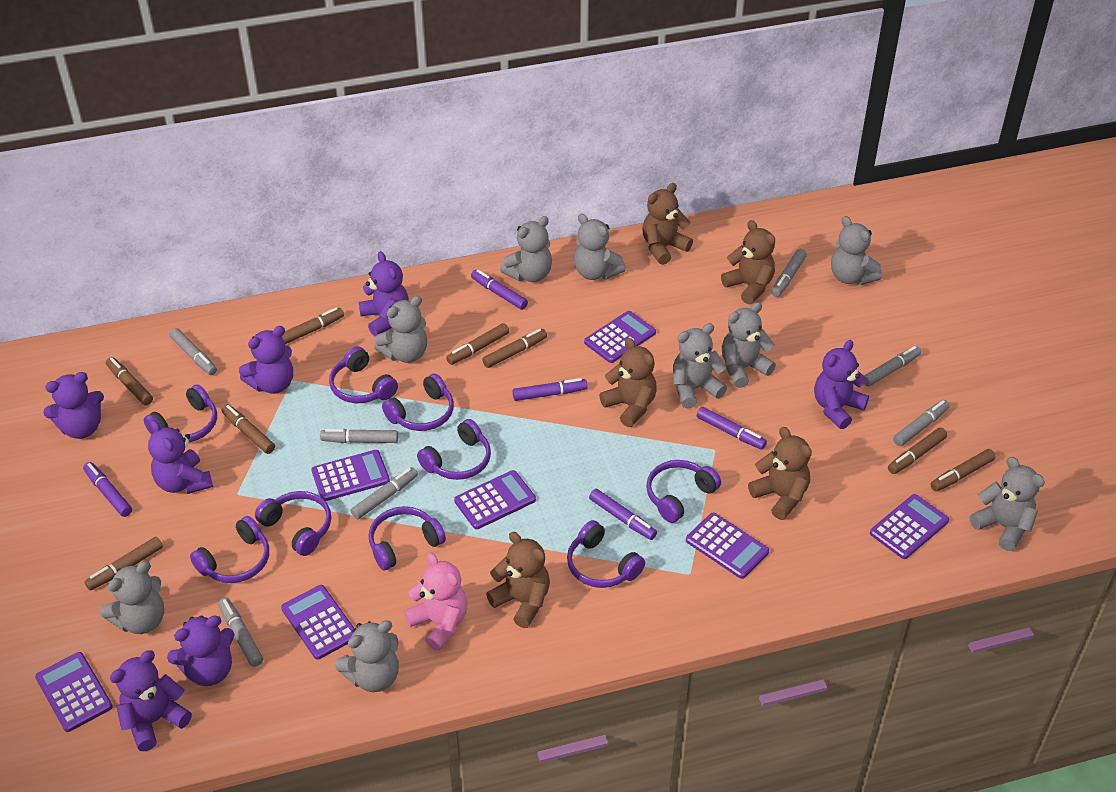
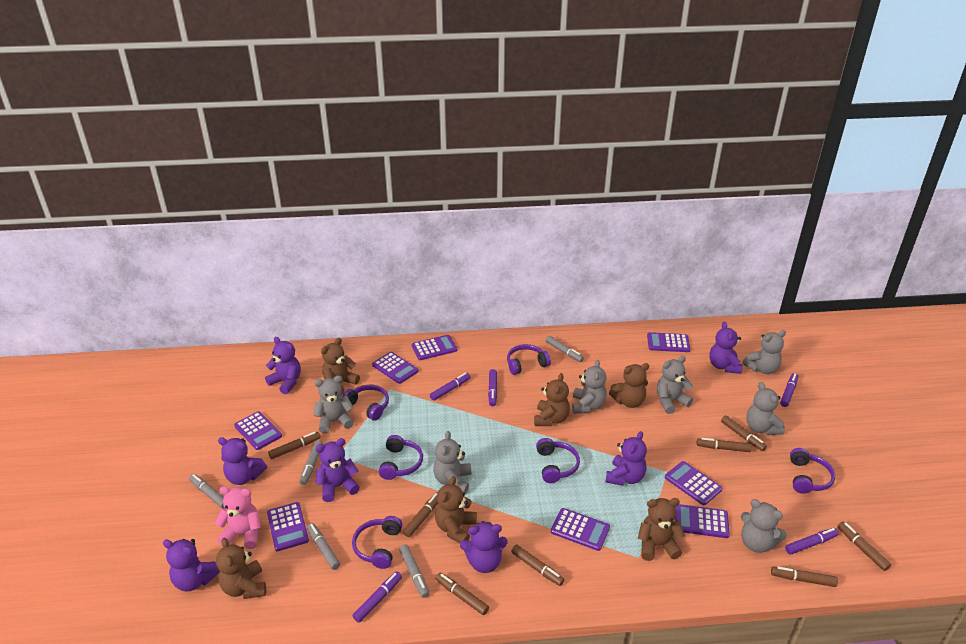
brown teddy bear: [486,532,550,628] [599,338,657,427] [642,183,693,265] [721,220,775,304] [748,427,812,520] = 5 -> [216,538,266,599] [321,338,360,395] [435,476,477,543] [534,373,570,426] [609,363,649,408] [638,498,685,561] = 6
grey marker: [170,328,217,375] [218,597,263,667] [320,429,398,443] [351,467,418,519] [771,249,807,297] [864,346,921,386] [893,400,950,446] = 7 -> [189,474,225,508] [299,440,323,485] [307,523,340,570] [399,545,429,598] [546,336,584,362] = 5
grey teddy bear: [100,561,164,634] [335,620,399,692] [374,296,427,363] [500,216,552,282] [574,214,626,280] [673,323,727,409] [722,302,776,388] [831,216,882,285] [970,457,1045,551] = 9 -> [314,376,354,433] [433,431,471,494] [572,360,607,414] [657,356,693,414] [741,499,787,553] [742,330,786,374] [746,382,785,435] = 7
purple calculator: [35,652,113,732] [281,585,355,660] [311,450,390,501] [454,470,536,529] [584,311,656,363] [686,513,769,579] [870,494,949,559] = 7 -> [234,411,282,450] [267,502,309,551] [372,352,419,384] [412,335,457,360] [551,508,610,551] [647,332,690,352] [665,461,723,505] [675,504,730,538] = 8
purple headphones: [144,384,217,443] [190,516,269,583] [255,491,331,556] [329,346,398,403] [368,506,446,570] [382,373,454,431] [417,419,491,480] [567,520,645,588] [646,460,721,523] = 9 -> [342,385,389,421] [352,516,402,569] [379,435,423,480] [507,344,551,375] [536,438,580,483] [790,448,835,494] = 6

